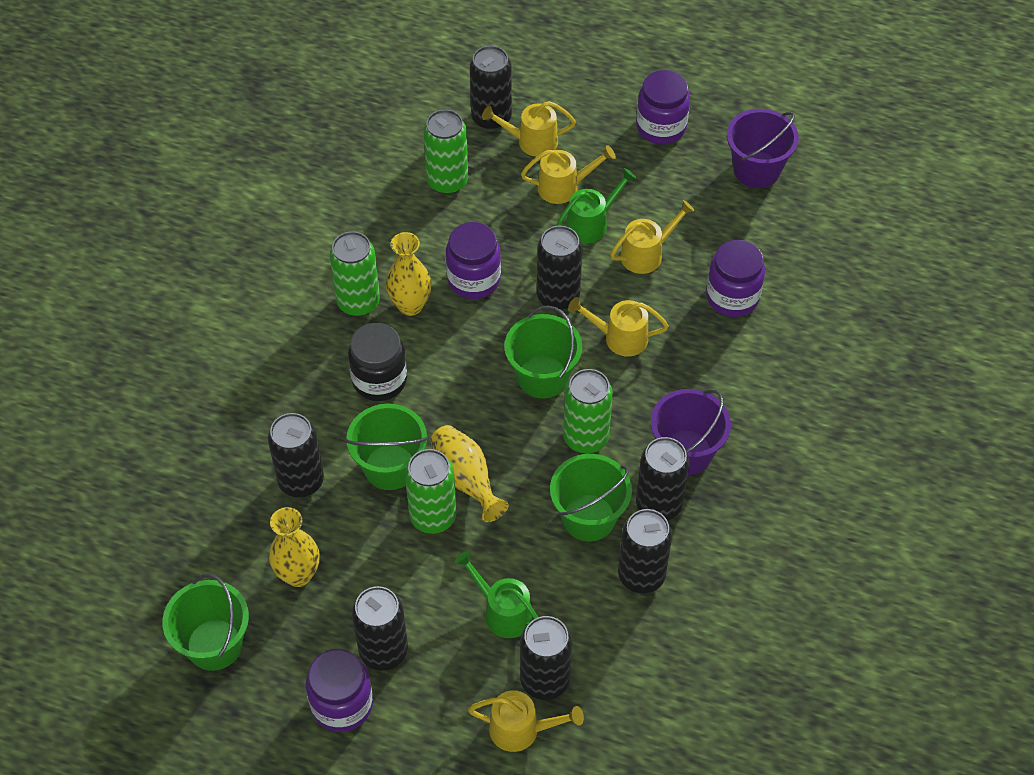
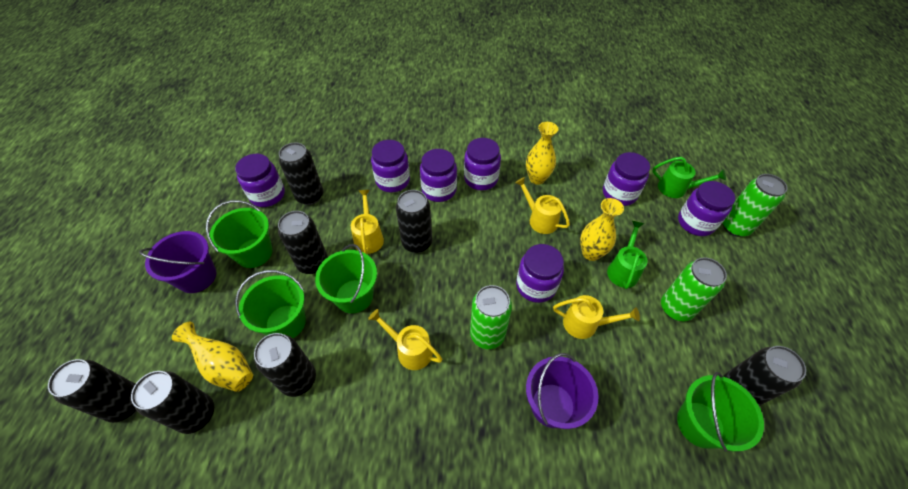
black jar: [348,323,407,401] = 1 -> none = 0
green can: [330,231,380,316] [405,449,456,534] [423,109,468,194] [563,369,613,453] = 4 -> [470,285,512,349] [661,257,727,321] [723,174,787,237] = 3
purple jar: [306,649,373,732] [446,222,501,299] [636,70,690,145] [706,240,765,317] = 4 -> [235,154,285,207] [371,140,410,192] [420,149,457,202] [464,138,501,190] [516,244,564,303] [603,152,650,206] [678,181,735,236] = 7
yellow watering can: [468,690,584,752] [482,101,576,157] [521,145,616,204] [568,297,669,357] [610,200,695,274] = 5 -> [351,190,384,254] [368,309,442,370] [515,177,570,234] [553,295,640,339] = 4

